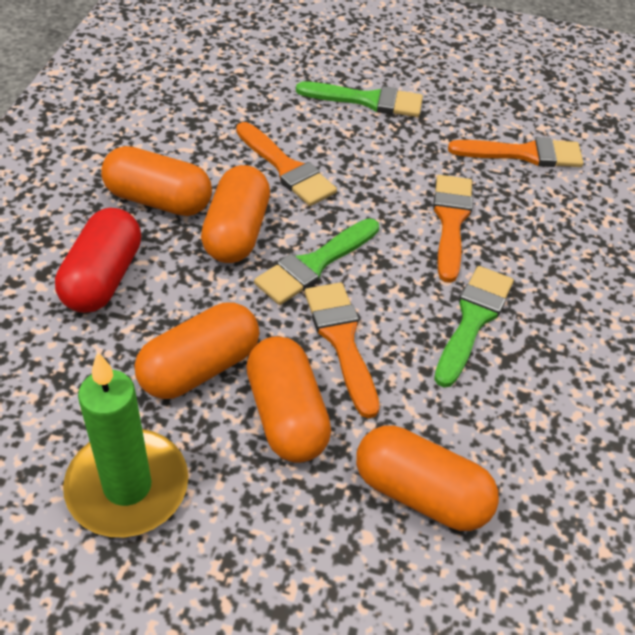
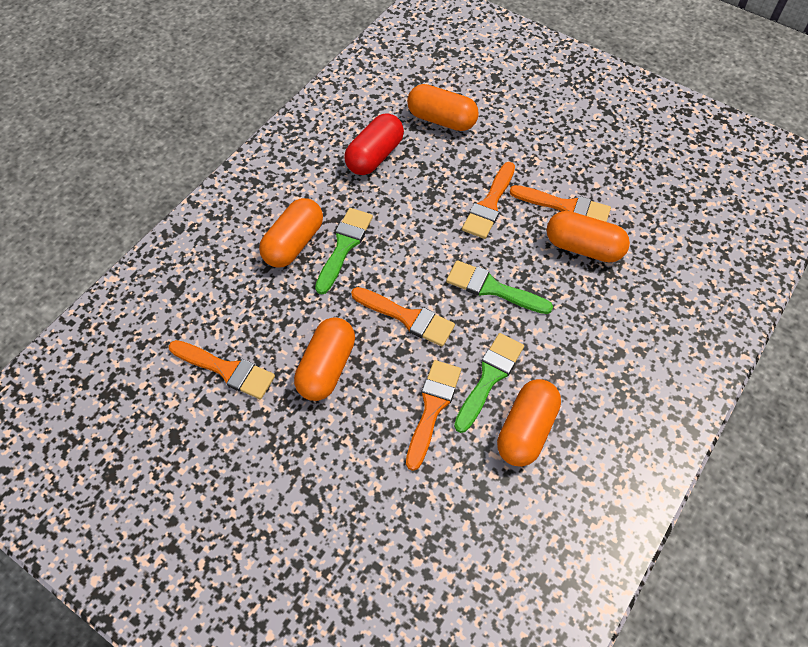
green candle: [63,352,188,537] = 1 -> none = 0
orange brush: [236,122,337,206] [305,282,379,418] [433,175,473,283] [448,137,583,167] = 4 -> [169,340,275,399] [351,287,455,346] [406,360,461,471] [462,162,515,239] [509,185,611,222] = 5

